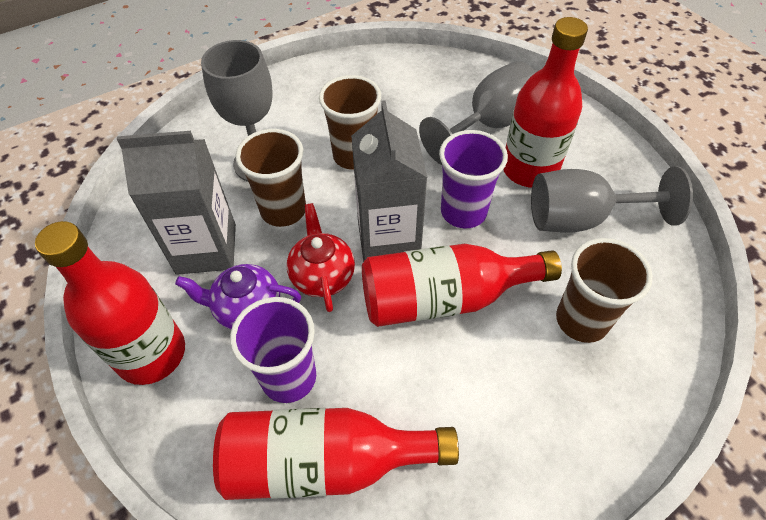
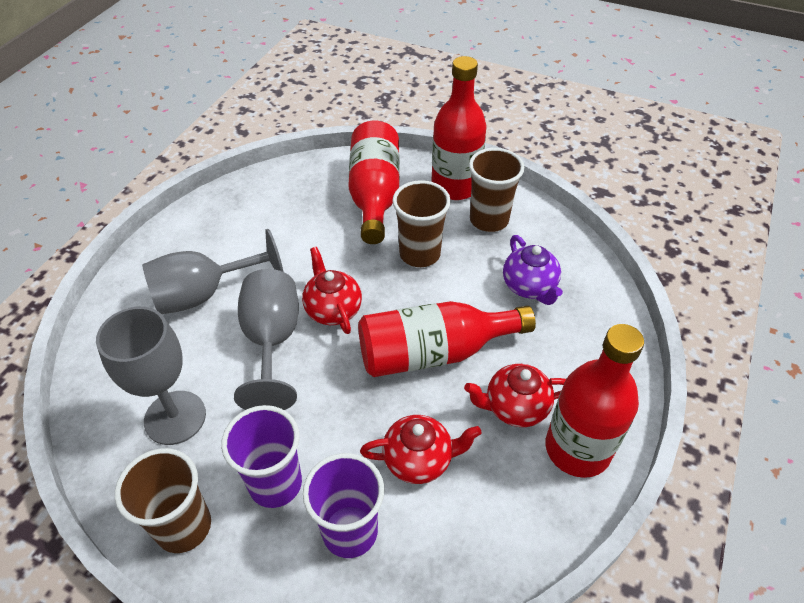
grey carton: [117,131,236,275] [351,100,428,262] = 2 -> none = 0
red teapot: [287,203,355,312] = 1 -> [302,247,362,334] [360,415,481,484] [464,364,566,427] = 3

